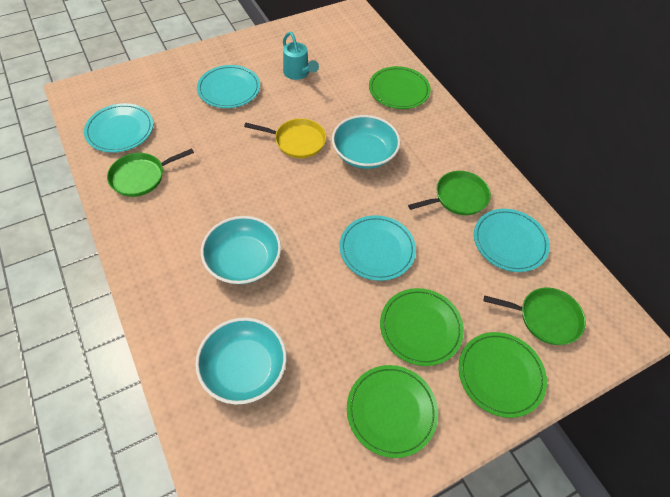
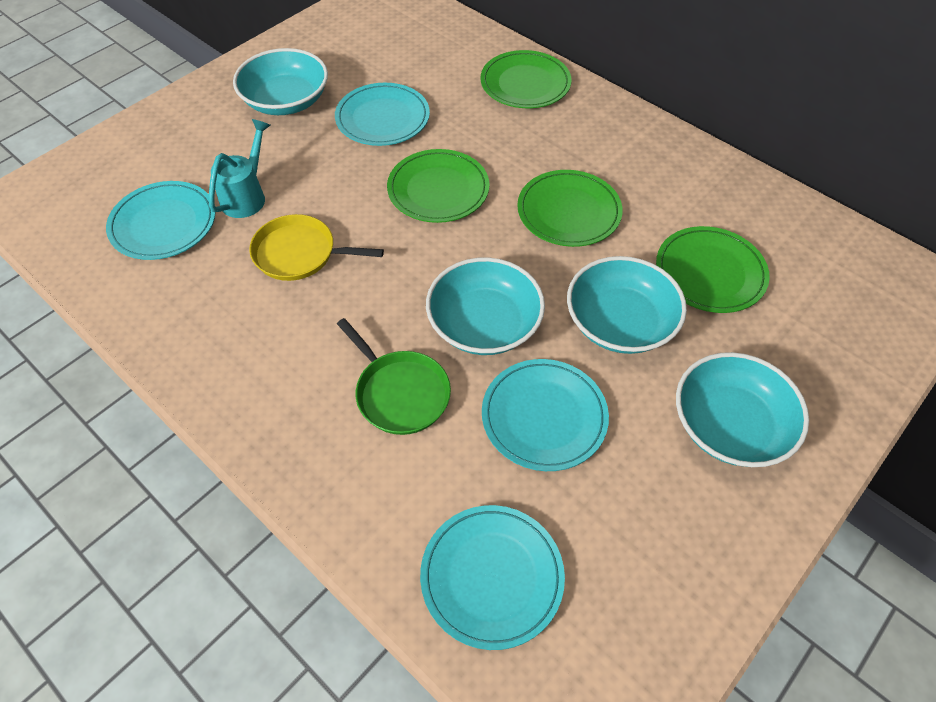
green pan: [107,148,194,197] [408,171,491,215] [484,287,586,345] = 3 -> [337,318,451,435] = 1
turquoise bowl: [195,317,287,404] [201,216,281,284] [332,115,401,169] = 3 -> [233,48,328,115] [426,257,545,355] [567,256,687,354] [676,352,809,467] = 4

